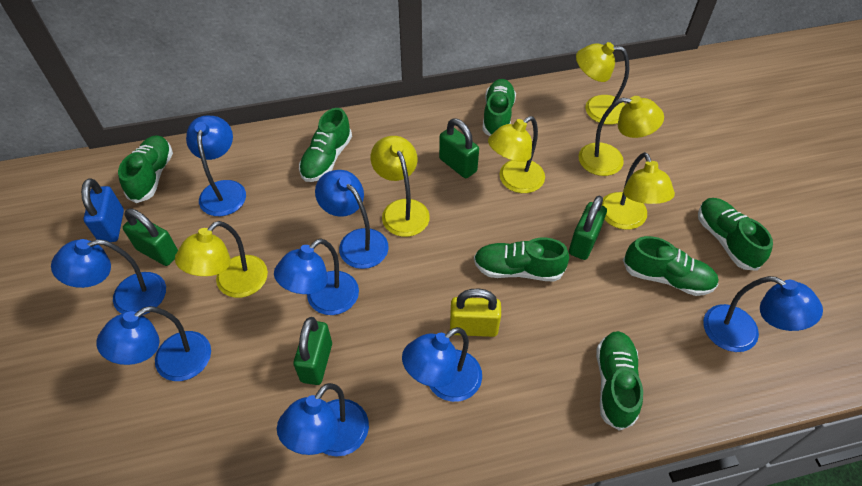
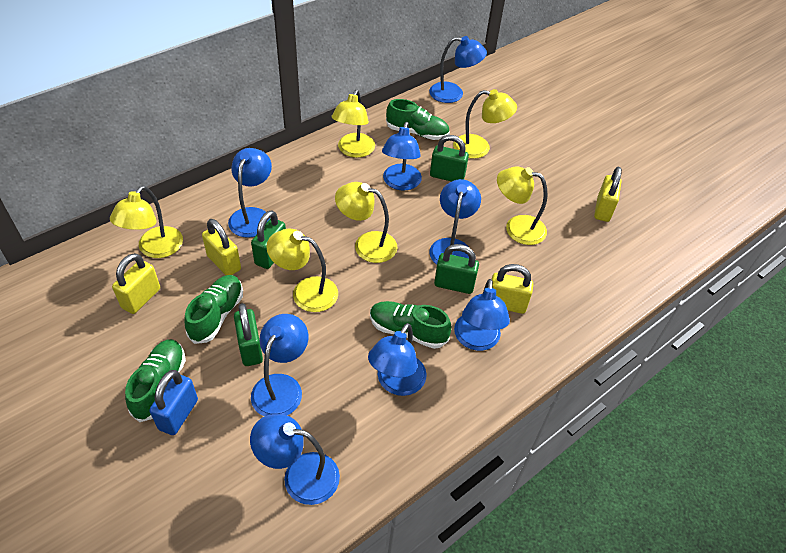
green shoe: [118,136,173,203] [299,108,352,182] [474,238,569,282] [483,79,516,136] [596,331,643,431] [623,236,719,296] [698,198,773,271] = 7 -> [125,339,186,422] [184,275,243,344] [370,301,451,349] [386,99,450,140] = 4
yellow padlock: [450,288,501,337] = 1 -> [112,253,160,314] [202,219,241,275] [492,264,533,314] [594,167,622,222] = 4

